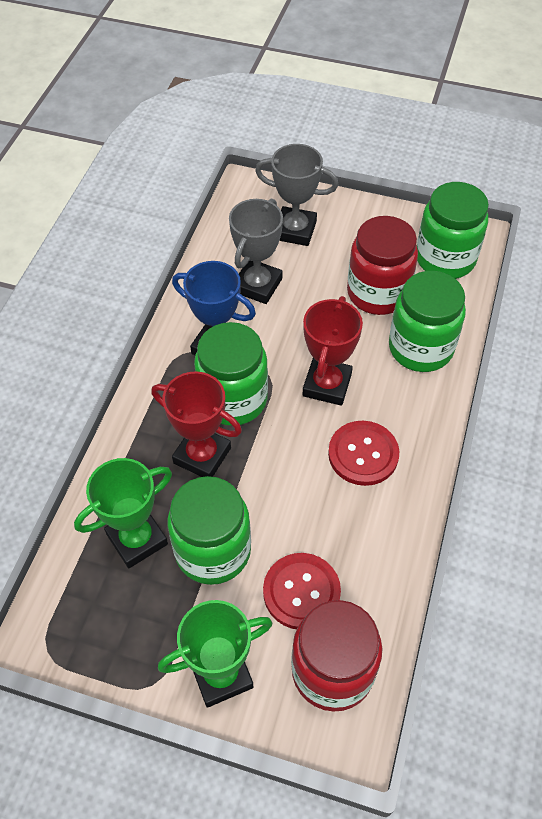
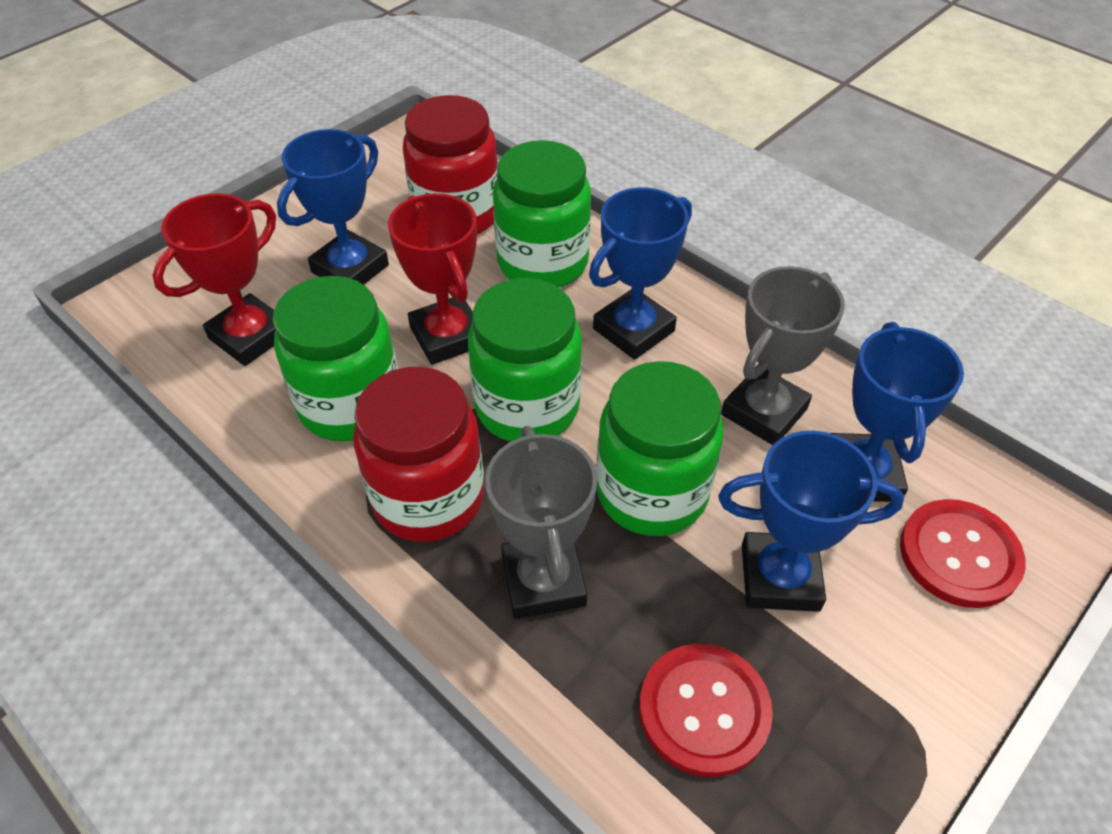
blue trophy: [172,261,256,355] = 1 -> [277,129,389,285] [589,187,692,360] [718,431,904,612] [830,322,964,502] = 4
green trophy: [74,458,172,568] [158,600,272,708] = 2 -> none = 0

